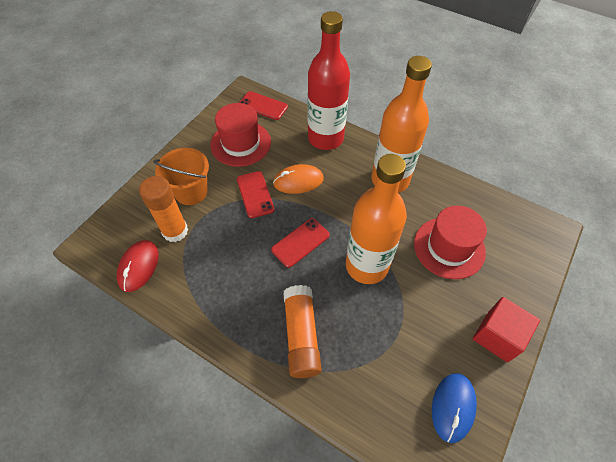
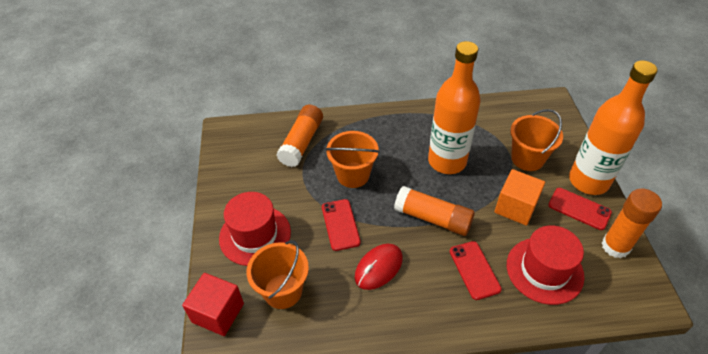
blue mouse: [432,373,477,443] = 1 -> none = 0
orange bucket: [153,148,209,205] = 1 -> [247,240,309,309] [326,131,380,188] [510,109,563,171] = 3
orange cube: none = 0 -> [494,169,545,226] = 1
orange glue stick: [139,176,188,242] [283,285,322,378] = 2 -> [277,105,323,167] [394,186,475,236] [602,188,662,258] = 3
orange mouse: [273,164,324,194] = 1 -> none = 0
red bottle: [308,11,350,150] = 1 -> none = 0

